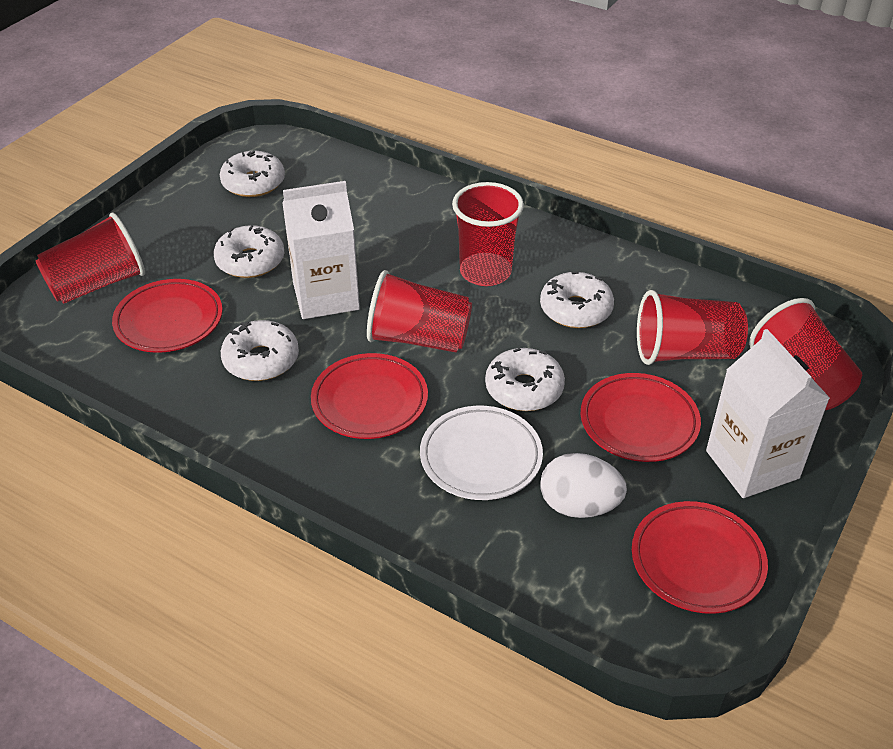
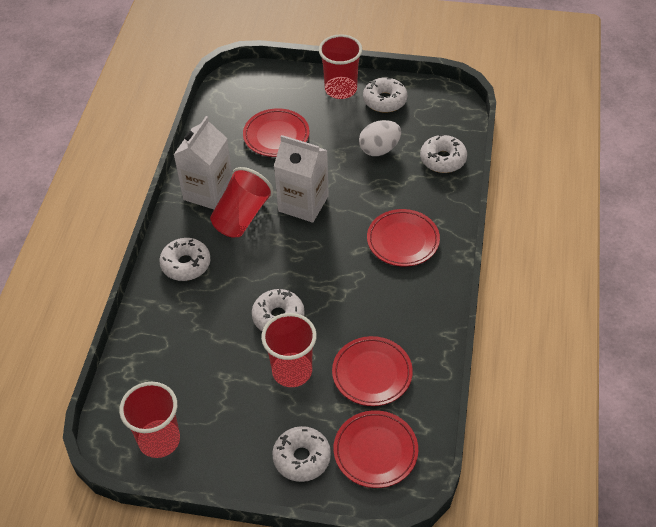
red cup: [36,212,145,304] [367,270,472,352] [452,182,524,286] [637,290,748,365] [749,298,862,410] = 5 -> [119,382,180,458] [210,167,274,238] [261,313,317,387] [319,34,362,99] = 4
white plate: [420,406,543,500] = 1 -> none = 0

